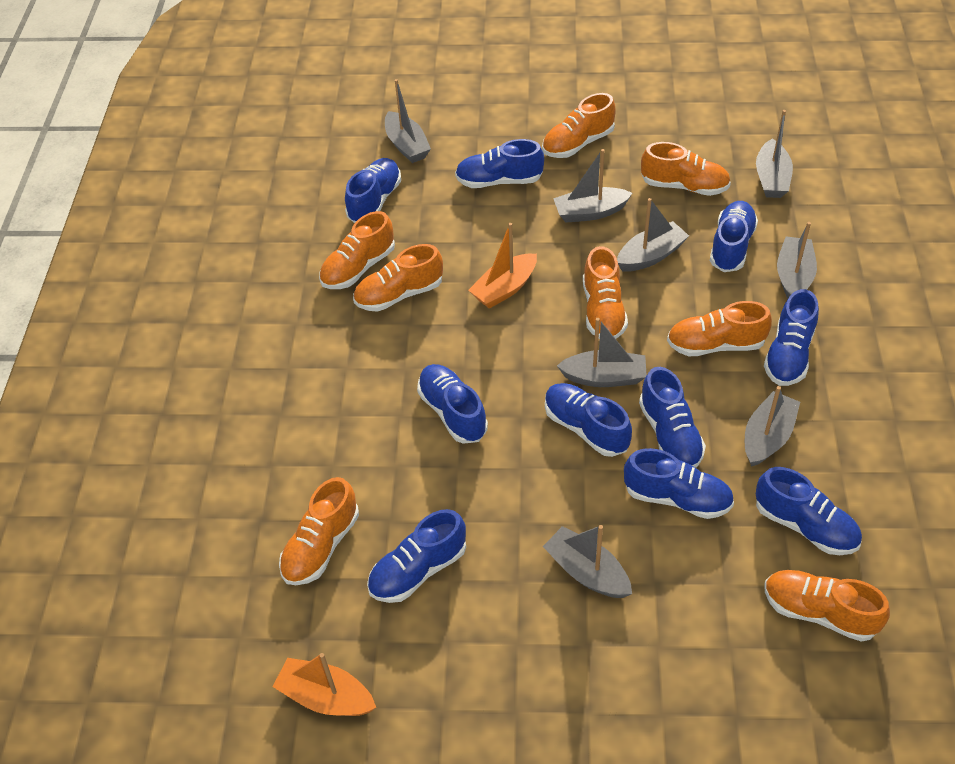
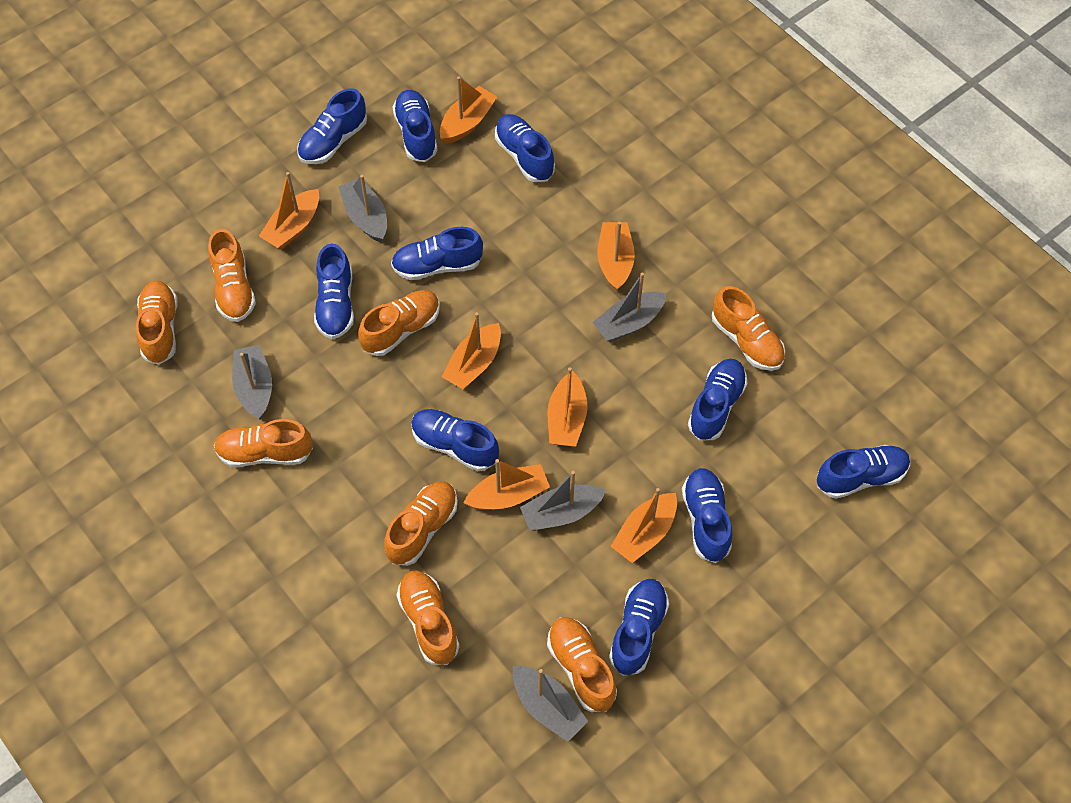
grey boat: [385,79,431,163] [543,525,632,598] [553,149,632,223] [557,318,647,387] [617,198,689,272] [745,386,800,467] [756,110,793,198] [777,222,817,298] = 8 -> [232,345,272,420] [339,175,387,242] [512,666,589,742] [520,471,606,531] [592,273,667,342] = 5
orange boat: [273,653,376,716] [468,223,537,309] = 2 -> [259,172,319,250] [440,76,497,144] [442,312,501,389] [464,459,550,510] [547,367,587,447] [597,222,635,291] [610,488,677,563] = 7

